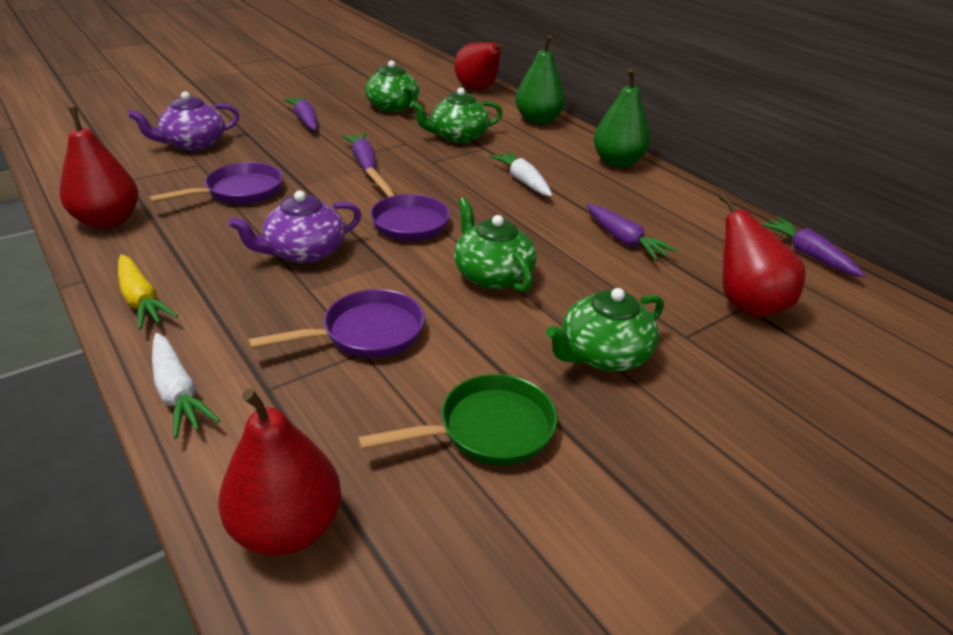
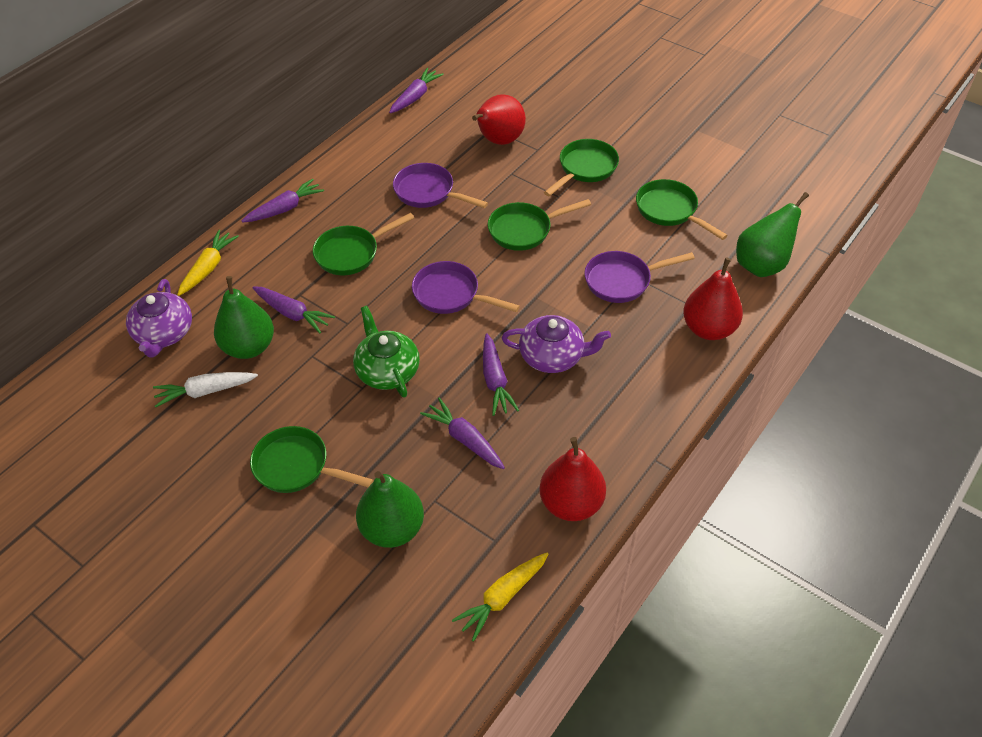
green pan: [358,374,558,466] = 1 -> [250,426,374,493] [313,213,414,275] [488,199,591,251] [544,139,619,197] [636,179,728,240] = 5
green pear: [515,35,565,125] [594,69,650,168] = 2 -> [214,276,274,359] [356,471,424,548] [736,192,809,277] = 3
green teapot: [365,60,420,112] [410,87,503,143] [454,198,537,292] [546,288,664,371] = 4 -> [353,306,420,398] = 1
purple carrot: [283,96,317,130] [342,133,376,173] [586,204,678,260] [760,217,866,277] = 4 -> [242,179,324,223] [252,286,335,333] [389,68,444,113] [420,398,505,469] [483,333,519,416] = 5
red pear: [60,107,139,229] [218,389,341,556] [454,42,505,90] [719,193,806,318] = 4 -> [472,94,526,145] [539,437,606,521] [683,258,743,340] = 3
white carrot: [152,333,220,439] [489,151,552,197] = 2 -> [153,372,258,407] = 1
yellow carrot: [118,254,178,330] = 1 -> [177,230,239,296] [452,553,548,642] = 2

